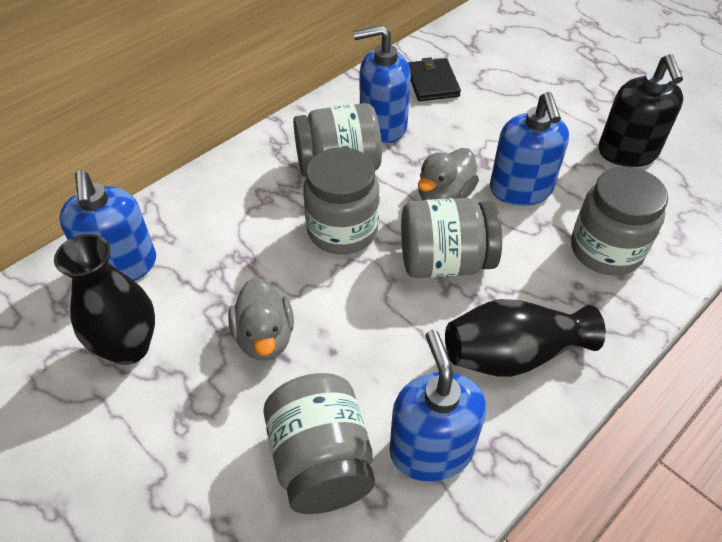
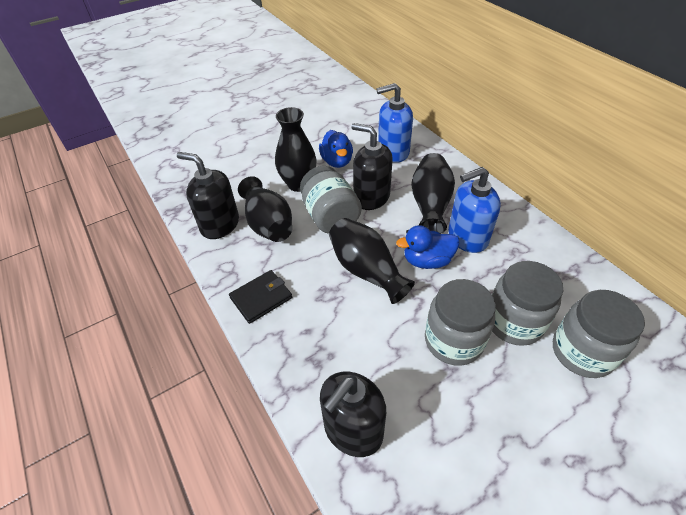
black soap dispenser: [598,54,683,167] = 1 -> [177,152,239,239] [320,372,386,457] [351,123,393,210] = 3
black vase: [54,234,155,365] [445,299,606,377] = 2 -> [238,176,292,242] [275,107,316,192] [329,218,415,304] [411,153,455,234] = 4
blue duck: none = 0 -> [319,130,353,168] [396,225,459,269] = 2
blue soap dispenser: [59,171,156,281] [353,25,411,143] [390,330,487,482] [490,92,569,206] = 4 -> [376,83,413,163] [448,167,501,253] = 2
grey duck: [228,277,294,360] [418,148,479,200] = 2 -> none = 0
grey jar: [263,373,375,514] [293,103,382,177] [303,147,379,254] [401,198,502,278] [571,166,668,276] = 5 -> [300,166,362,234] [425,279,496,366] [492,261,563,346] [553,290,645,378] = 4

